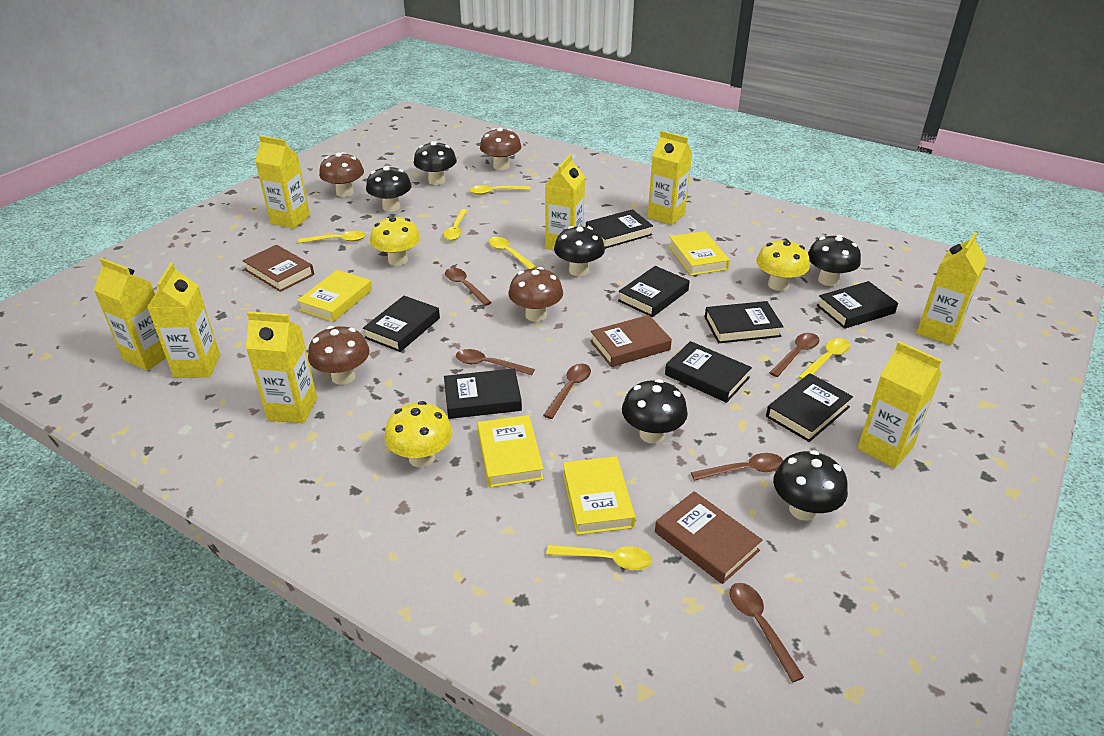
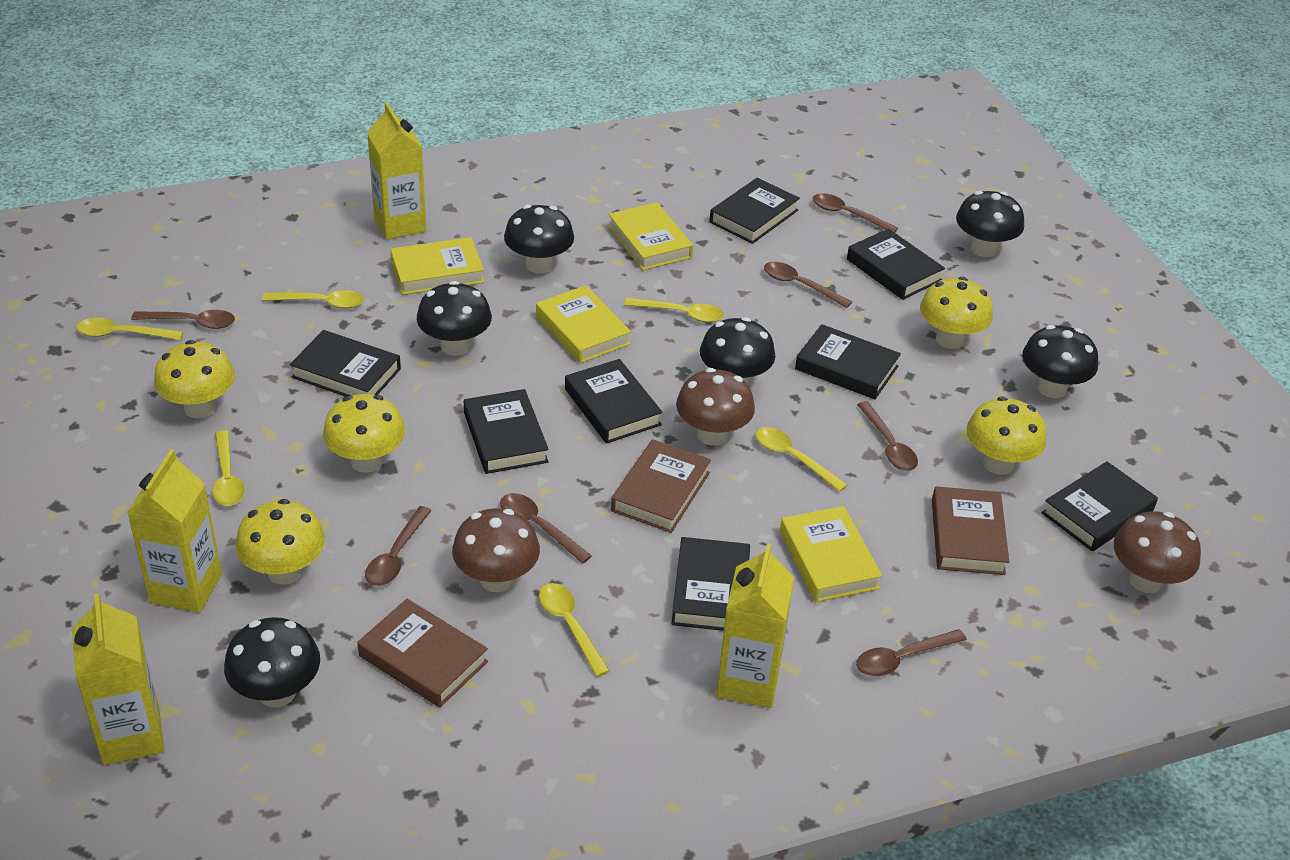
brown mushroom: [308,326,370,385] [319,152,364,197] [480,127,521,170] [509,267,563,322] = 4 -> [452,508,540,592] [676,368,755,446] [1114,511,1201,593] = 3
brown spoon: [445,268,492,306] [456,349,535,375] [543,364,591,419] [691,453,783,481] [729,583,804,682] [769,333,820,377] = 6 -> [131,310,235,329] [365,506,432,586] [500,493,592,564] [764,262,852,308] [813,193,898,233] [856,629,967,676] [857,401,918,471] = 7
yellow carton: [94,258,166,371] [147,263,220,378] [246,311,317,423] [255,135,310,229] [545,154,585,250] [648,131,692,225] [857,341,942,468] [916,232,987,345] = 8 -> [72,593,164,765] [127,449,222,613] [367,102,427,240] [716,543,794,708] = 4
yellow mushroom: [370,216,420,266] [385,401,453,468] [756,238,810,291] = 3 -> [154,340,235,418] [235,499,325,585] [323,394,405,473] [920,277,993,349] [966,396,1046,475] = 5

